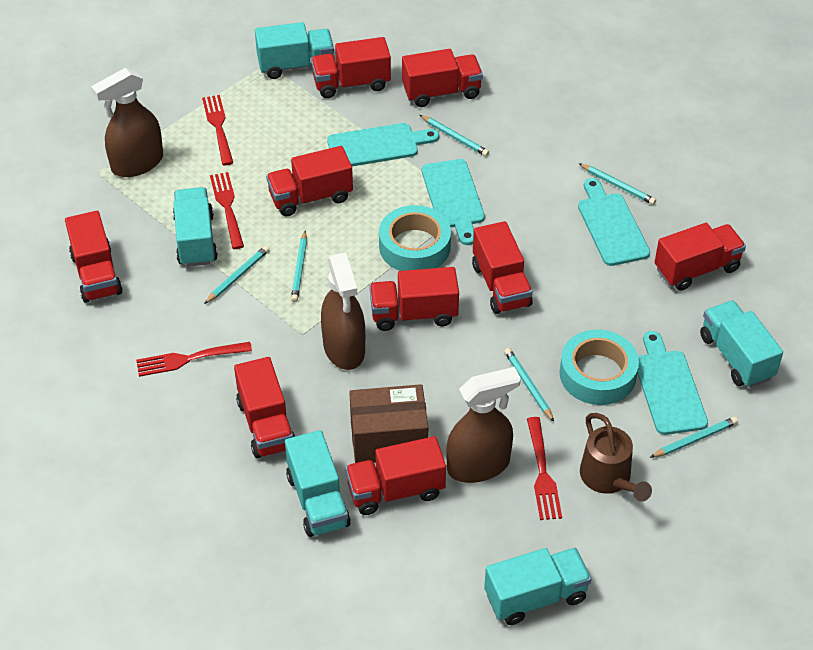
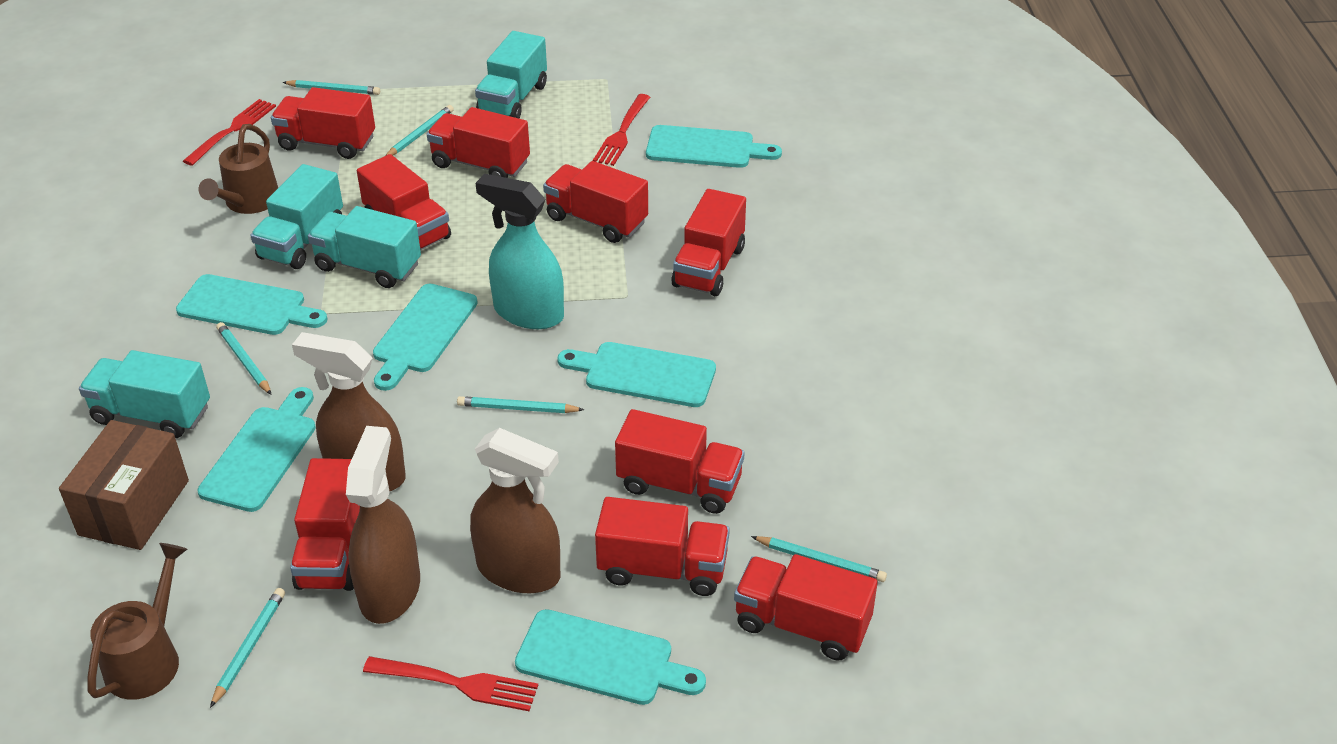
brown watering can: [580,413,652,502] = 1 -> [87,543,187,700] [199,124,278,214] = 2
red fork: [136,342,252,377] [202,95,233,165] [210,172,244,249] [527,417,562,520] = 4 -> [183,99,276,166] [363,656,538,711] [593,94,650,166] = 3
turquoise cutting board: [327,123,439,166] [422,159,485,245] [578,178,650,266] [637,331,708,435] = 4 -> [176,274,328,335] [197,387,316,512] [373,284,478,391] [515,609,706,705] [557,342,716,407] [646,125,782,168] = 6
turquoise spray bottle: none = 0 -> [476,174,564,329] = 1
turquoise tape: [379,205,451,271] [560,330,639,405] = 2 -> none = 0
turquoise truck: [173,187,218,267] [255,22,334,79] [285,430,351,537] [484,548,591,625] [700,300,783,388] = 5 -> [79,350,210,438] [250,164,343,269] [308,206,421,288] [475,31,547,118] = 4

